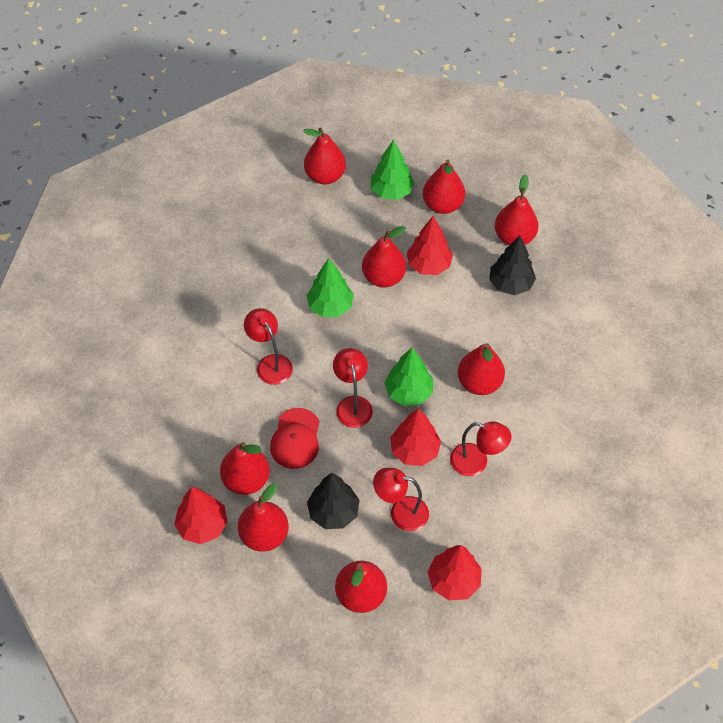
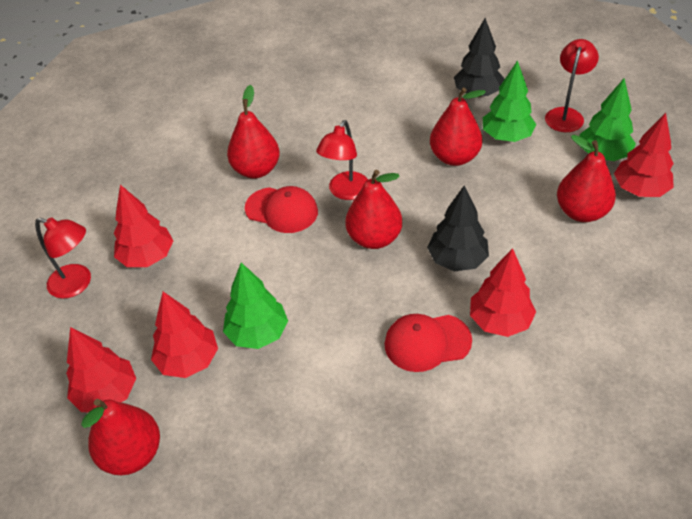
red cap: [270,408,320,469] = 1 -> [245,186,318,233] [384,314,472,372] = 2
red lamp: [244,308,293,385] [333,348,373,428] [373,468,429,531] [450,422,511,476] = 4 -> [35,217,91,298] [316,120,368,200] [545,39,599,132] = 3
red pear: [220,442,270,495] [238,483,289,552] [303,128,346,184] [335,561,387,613] [362,226,406,288] [423,159,465,214] [458,343,505,395] [495,174,539,245] = 8 -> [81,399,160,475] [227,85,280,178] [345,170,402,249] [430,88,486,166] [557,135,616,222] = 5
red tree: [174,487,228,544] [390,408,441,466] [407,216,453,275] [428,545,482,600] = 4 -> [66,327,136,412] [114,185,173,267] [151,292,218,378] [470,248,536,337] [614,113,674,197] = 5

